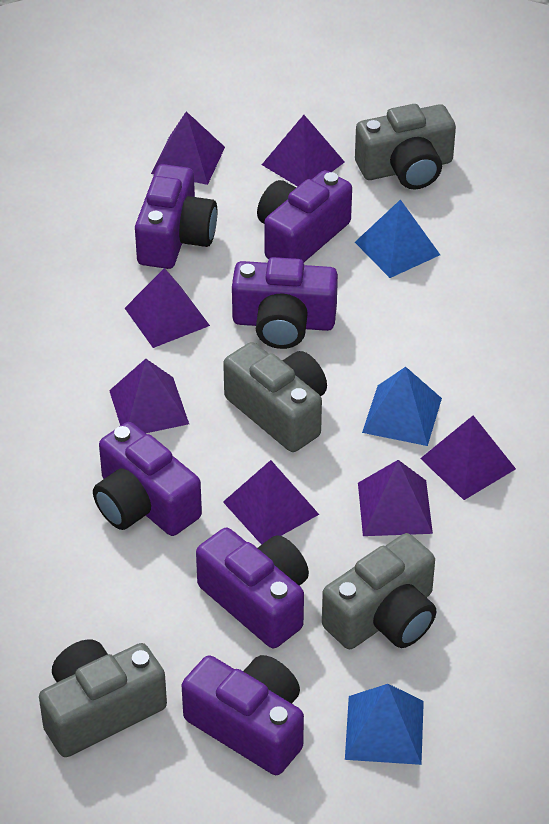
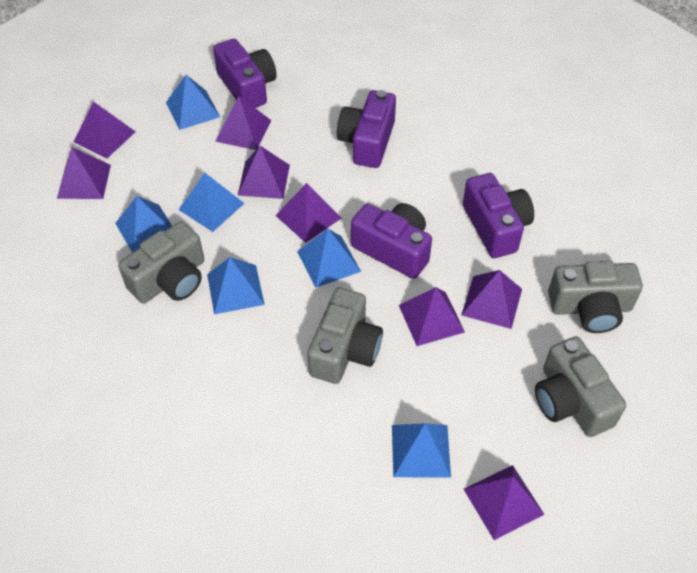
blue pyramid: [345,684,424,765] [355,199,440,278] [362,367,442,446] = 3 -> [115,196,172,253] [166,75,220,130] [179,173,245,232] [207,257,265,314] [297,229,361,288] [392,423,451,477] = 6
purple camera: [93,422,202,536] [135,164,217,269] [182,655,304,775] [196,528,309,648] [232,257,338,349] [257,170,352,262] = 6 -> [213,39,277,108] [337,90,396,168] [351,203,432,279] [463,173,534,258] = 4
purple pyramid: [109,359,189,433] [125,268,210,348] [151,111,225,185] [223,460,319,545] [262,115,345,187] [358,460,433,536] [420,415,516,500] = 7 -> [57,147,111,199] [73,102,136,159] [215,96,271,150] [238,146,290,199] [275,183,341,243] [399,287,465,346] [461,270,522,329] [464,465,545,540] = 8

